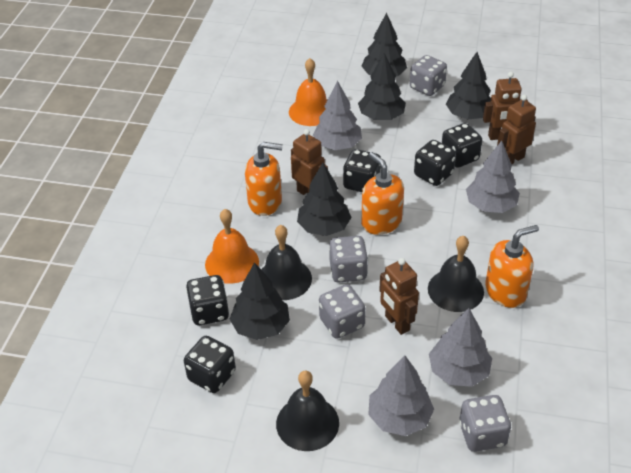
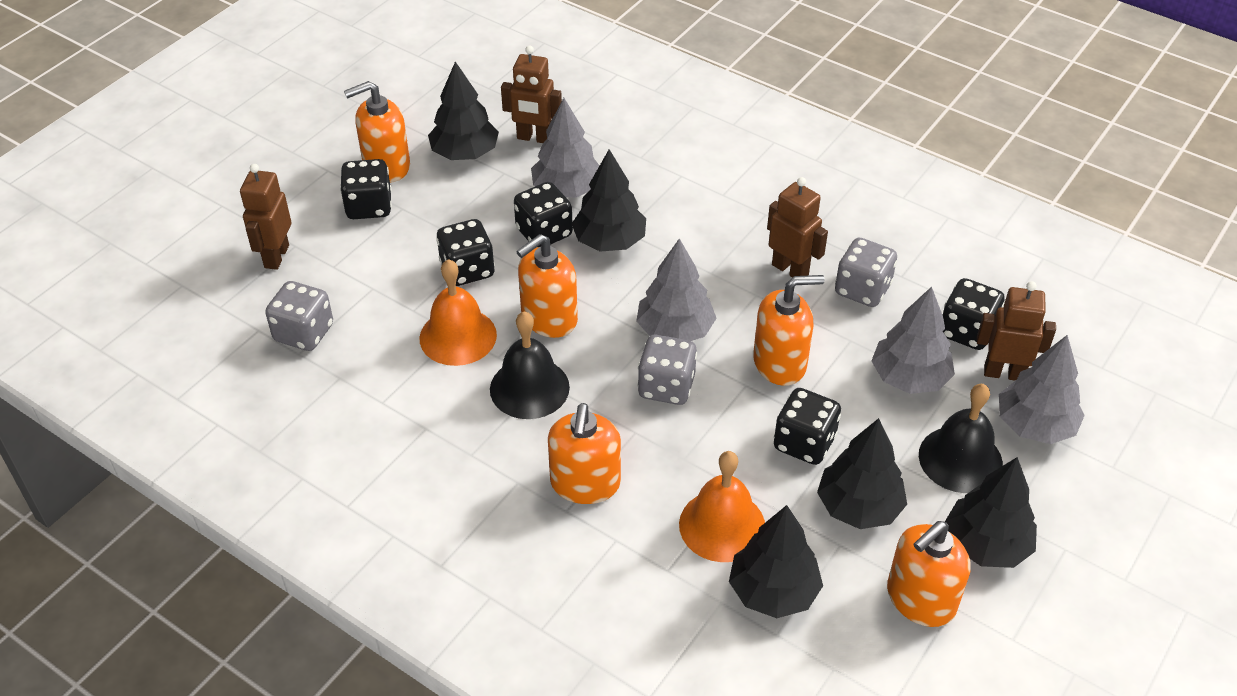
black bell: [261,225,312,300] [276,370,339,451] [428,236,484,312] = 3 -> [490,311,570,419] [919,384,1003,493] = 2
grey dice: [319,284,365,339] [329,236,368,283] [410,55,447,96] [459,395,511,452] = 4 -> [265,281,333,351] [638,335,697,405] [835,238,897,307] = 3
orange soap dispenser: [245,142,283,216] [361,152,404,235] [485,225,539,308] = 3 -> [344,81,410,183] [516,234,578,338] [548,403,621,504] [753,275,825,386] [887,521,971,627] = 5

